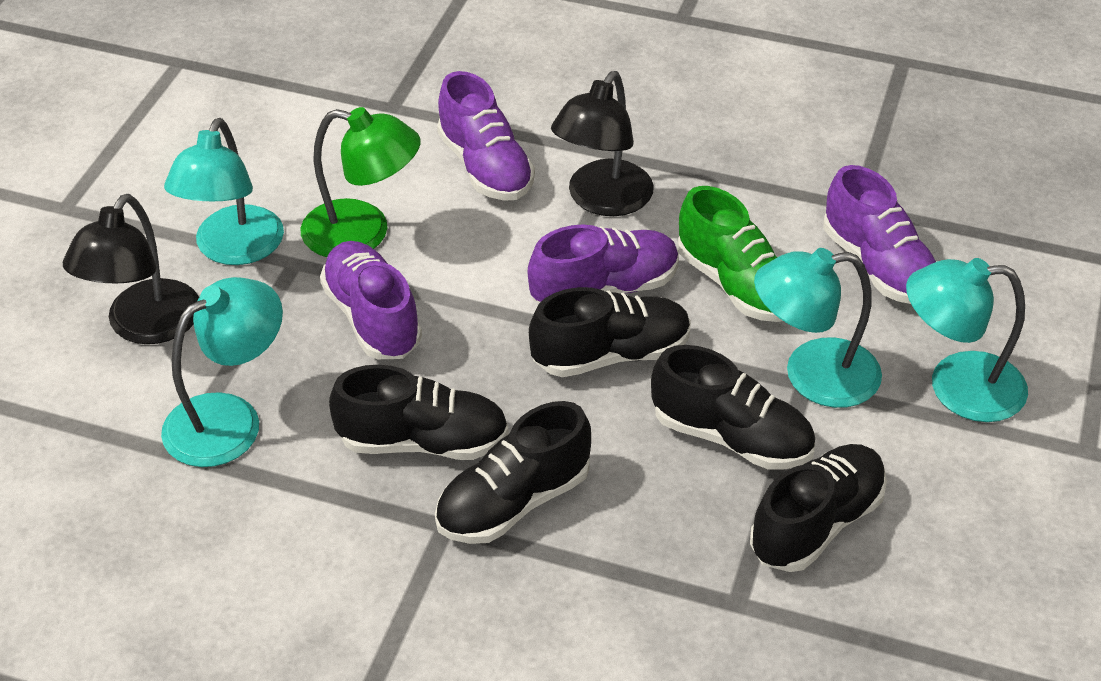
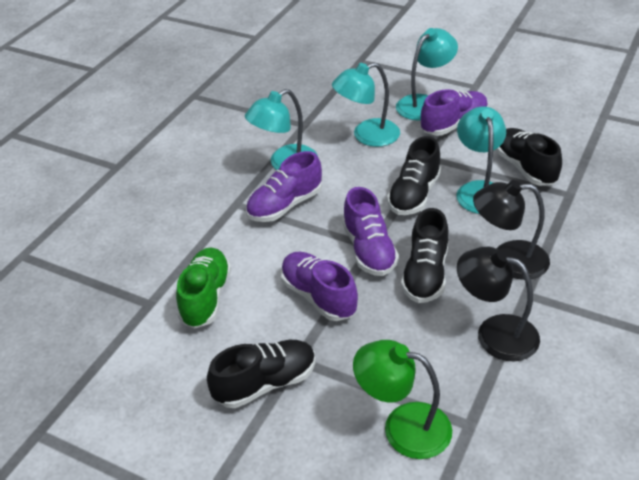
black shoe: [329,365,509,460] [435,401,591,544] [529,287,691,377] [651,345,815,470] [750,444,887,572] = 5 -> [207,340,316,408] [387,136,441,215] [401,208,449,303] [495,128,562,186] = 4

